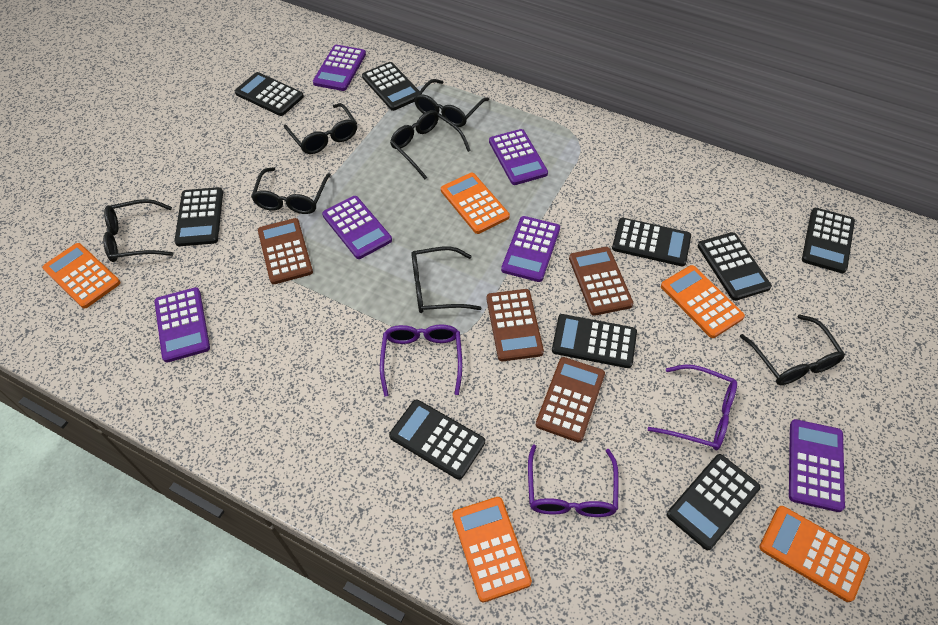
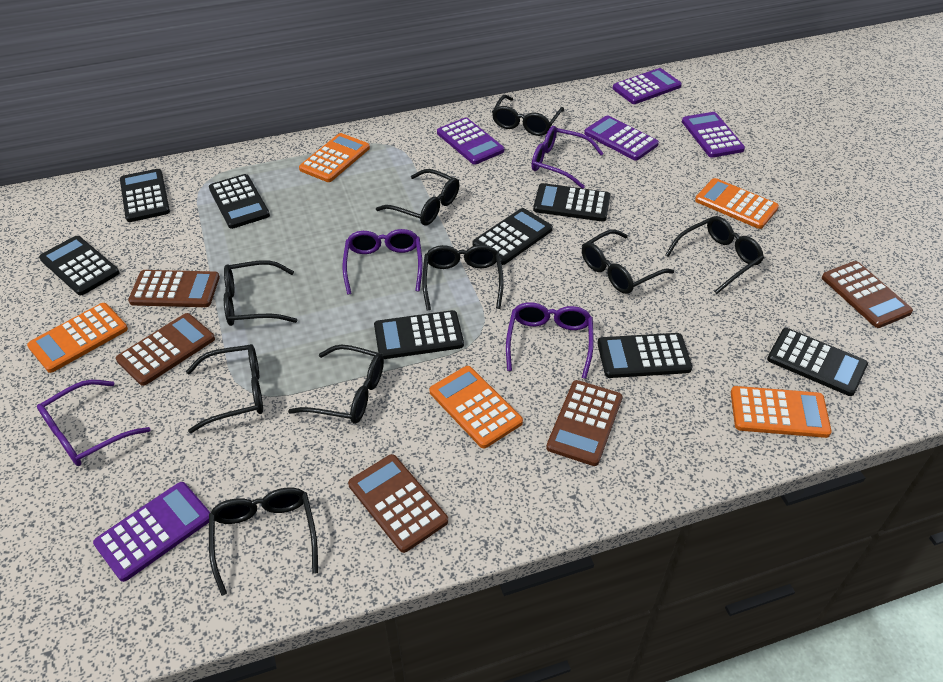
black calculator: [174,187,223,246] [235,72,304,116] [362,62,419,111] [389,400,485,480] [552,314,637,368] [612,218,691,266] [667,454,761,550] [698,232,772,301] [802,208,855,273] = 9 -> [39,236,119,295] [120,169,170,222] [209,174,270,229] [374,310,464,359] [473,208,553,265] [533,183,610,222] [598,333,692,378] [767,328,868,396] = 8
black glasses: [103,199,173,262] [251,167,331,214] [284,103,357,154] [390,110,471,179] [411,246,481,313] [414,79,489,127] [740,314,845,385] = 7 -> [186,344,263,433] [209,487,318,596] [224,260,297,326] [288,345,384,424] [376,169,459,226] [422,245,504,310] [492,95,564,136] [582,230,674,294] [665,216,764,294] = 9
brown calculator: [258,218,313,284] [487,289,544,361] [536,357,605,443] [569,247,633,316] = 4 -> [116,313,215,386] [128,270,220,307] [348,454,448,553] [546,380,622,466] [822,261,913,328] = 5
purple calculator: [154,287,210,363] [313,45,366,91] [322,196,392,259] [489,129,548,185] [501,216,560,282] [789,419,845,512] = 6 -> [93,482,210,582] [437,118,504,165] [584,115,659,160] [613,68,682,104] [682,112,745,158] = 5
purple glasses: [380,324,462,397] [528,444,619,517] [648,365,737,450] = 3 -> [37,380,151,466] [342,229,423,295] [506,302,594,379] [532,126,604,188] = 4

